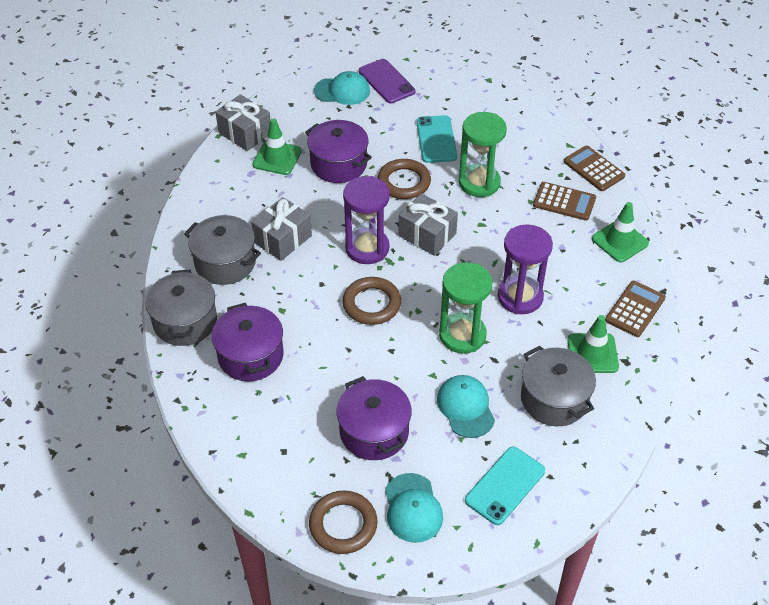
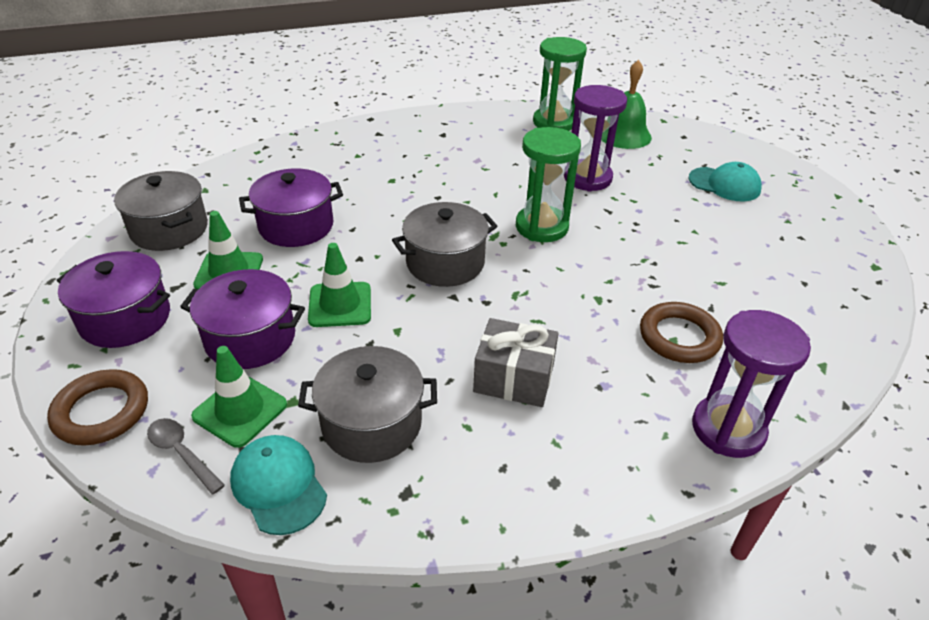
brown calculator: [533,182,596,221] [564,146,625,191] [605,281,666,337] = 3 -> none = 0
brown ring: [309,490,378,554] [342,277,401,325] [378,159,431,199] = 3 -> [47,369,148,446] [640,302,723,363] = 2
green bell: none = 0 -> [601,60,652,149] = 1
grey gift: [215,94,270,151] [251,197,312,261] [398,193,458,256] = 3 -> [473,318,559,407] = 1
grey spoon: none = 0 -> [147,418,225,494] = 1
purple phone: [359,59,416,104] = 1 -> none = 0
turquoise cap: [314,71,370,105] [385,473,443,543] [437,375,495,438] = 3 -> [230,435,327,535] [688,162,762,202] = 2
turquoise phone: [416,115,457,163] [465,447,545,525] = 2 -> none = 0

